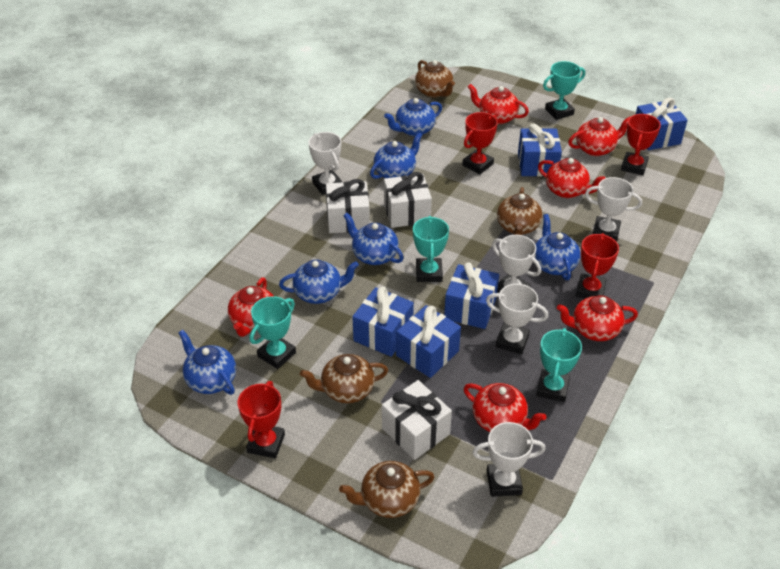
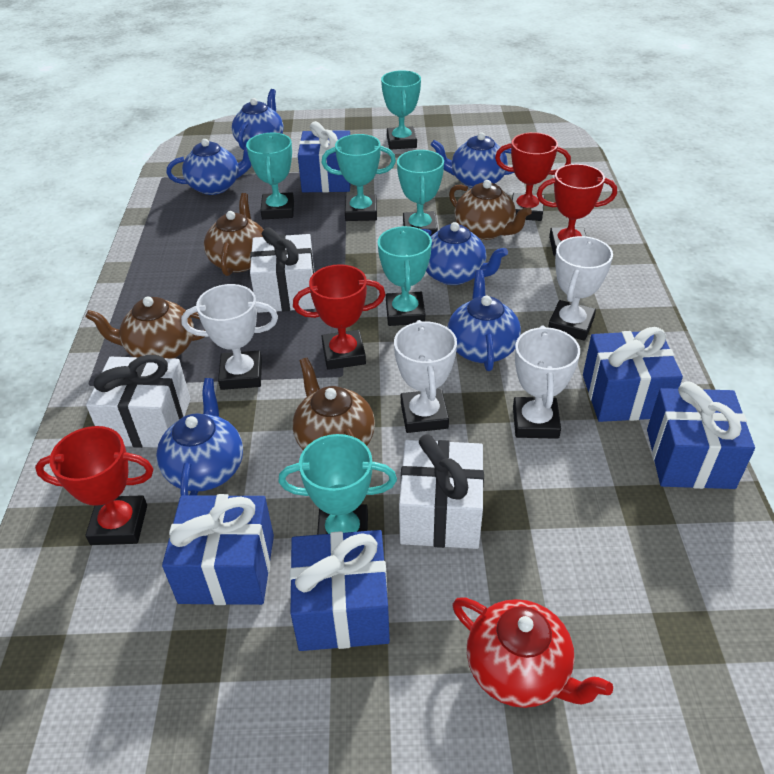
red teapot: [228,277,274,337] [463,383,546,432] [468,84,529,124] [538,158,605,198] [557,295,638,341] [568,117,630,156] = 6 -> [453,598,613,708] = 1
turquoise trophy: [249,296,296,369] [413,216,449,282] [536,328,582,402] [543,61,585,120] = 4 -> [246,133,294,219] [278,434,397,535] [322,134,396,221] [378,226,432,326] [381,70,421,150] [397,150,444,236] = 6
white trophy: [308,132,343,195] [472,422,546,497] [486,284,548,354] [492,235,541,293] [585,177,642,242] = 5 -> [181,284,278,390] [394,320,457,433] [513,326,580,439] [548,236,613,341] = 4

